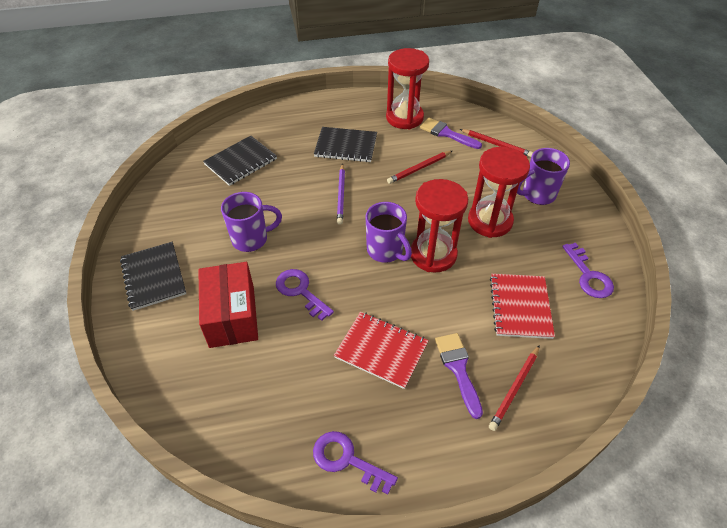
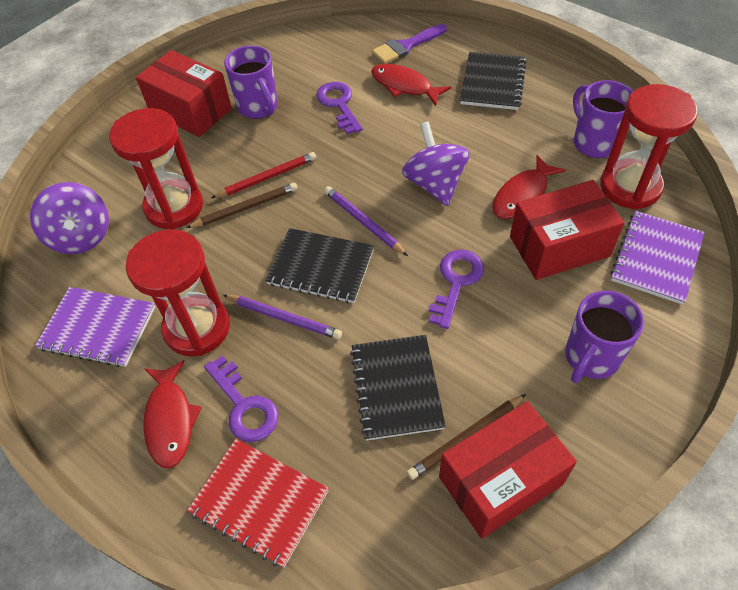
brown pencil: none = 0 -> [186,183,298,228] [407,394,526,480] = 2
purple brush: [420,118,482,149] [435,333,483,419] = 2 -> [372,24,447,64] = 1
purple notebook: none = 0 -> [35,287,155,367] [611,211,705,305] = 2
purple pencil: [337,163,345,225] = 1 -> [223,295,342,339] [324,186,408,256] = 2
purple spinning top: none = 0 -> [30,182,109,254] [402,121,470,206] = 2
red box: [199,262,258,348] = 1 -> [136,50,232,137] [439,401,577,539] [510,180,625,280] = 3
red fish: none = 0 -> [143,360,202,468] [371,64,451,106] [492,155,565,219] = 3
red notebook: [334,312,429,389] [490,274,555,339] = 2 -> [187,439,329,568] = 1
red pencil: [387,151,452,184] [460,129,533,157] [489,345,540,431] = 3 -> [211,152,316,198] = 1

